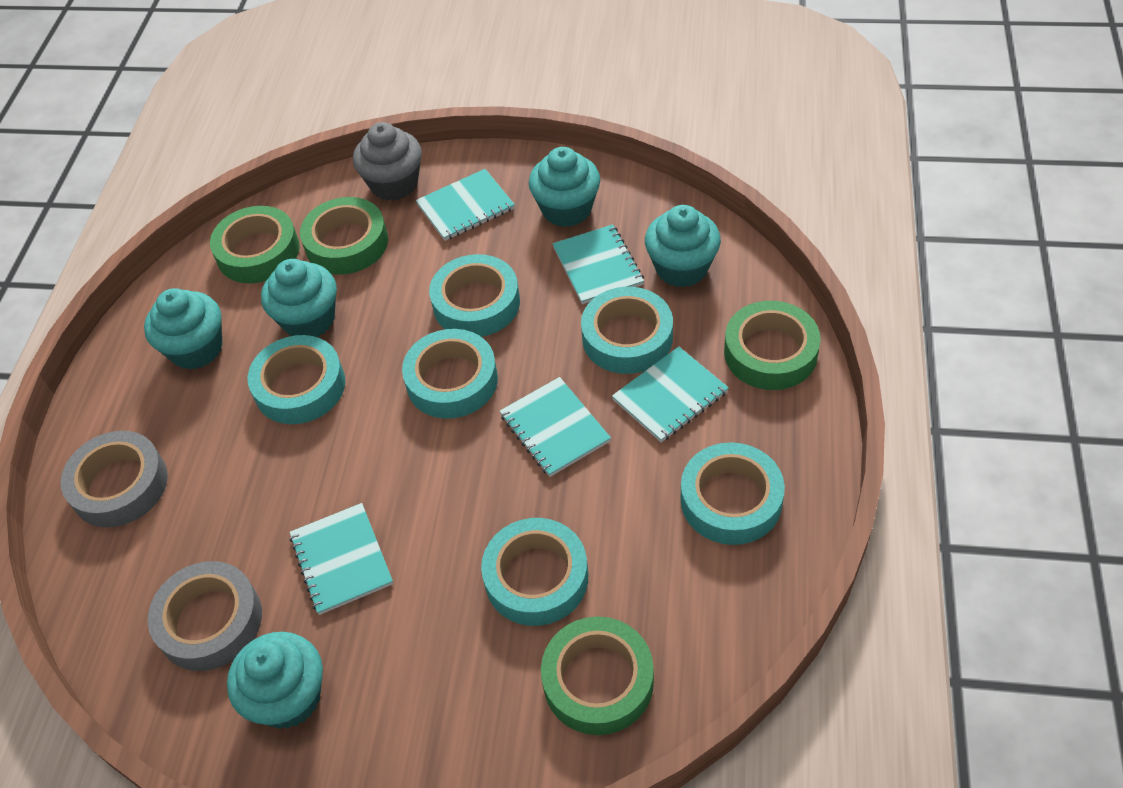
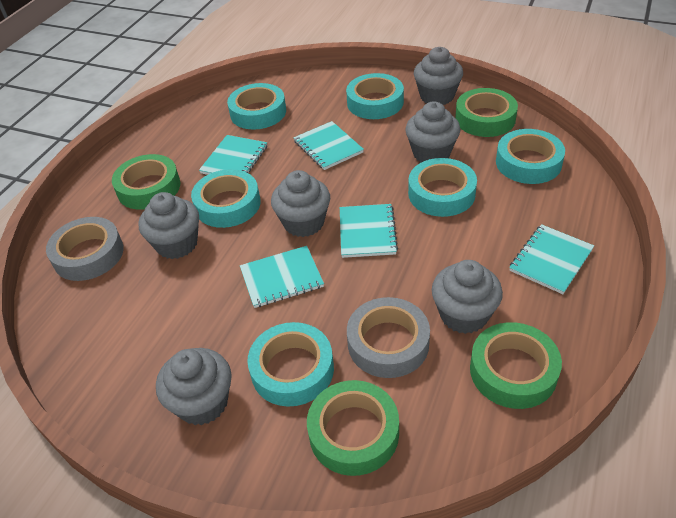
grey cupcake: [353,122,422,201] = 1 -> [138,192,199,259] [156,348,232,425] [271,170,330,237] [405,101,460,162] [414,47,463,105] [432,260,503,334] = 6
turquoise cupcake: [144,288,223,370] [227,632,323,729] [261,259,337,337] [529,147,600,227] [645,205,721,288] = 5 -> none = 0

